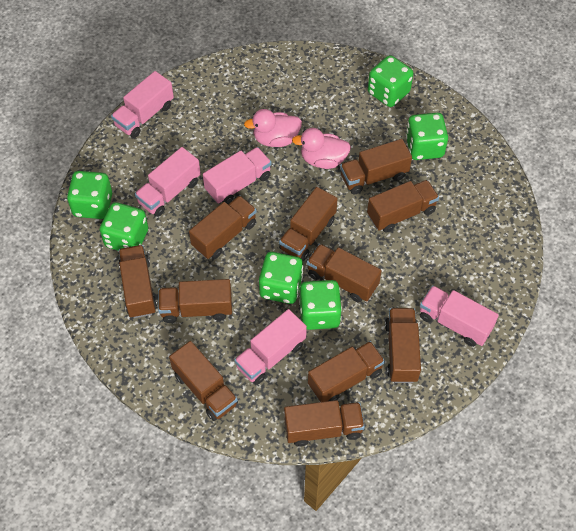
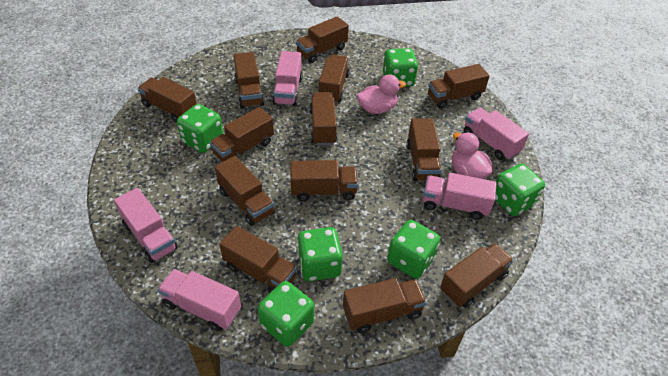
brown truck: [119,245,157,318] [158,279,232,323] [169,341,238,421] [189,195,257,259] [279,187,338,261] [284,400,365,447] [307,244,382,302] [308,341,385,402] [340,139,412,194] [367,180,439,233] [385,308,421,383] = 11 -> [138,77,197,123] [210,107,274,162] [215,156,275,226] [219,226,297,293] [233,52,264,108] [291,160,359,201] [296,16,349,63] [310,92,337,145] [318,54,350,103] [343,278,427,333] [407,118,441,181] [428,64,490,109] [440,243,514,308] = 13

